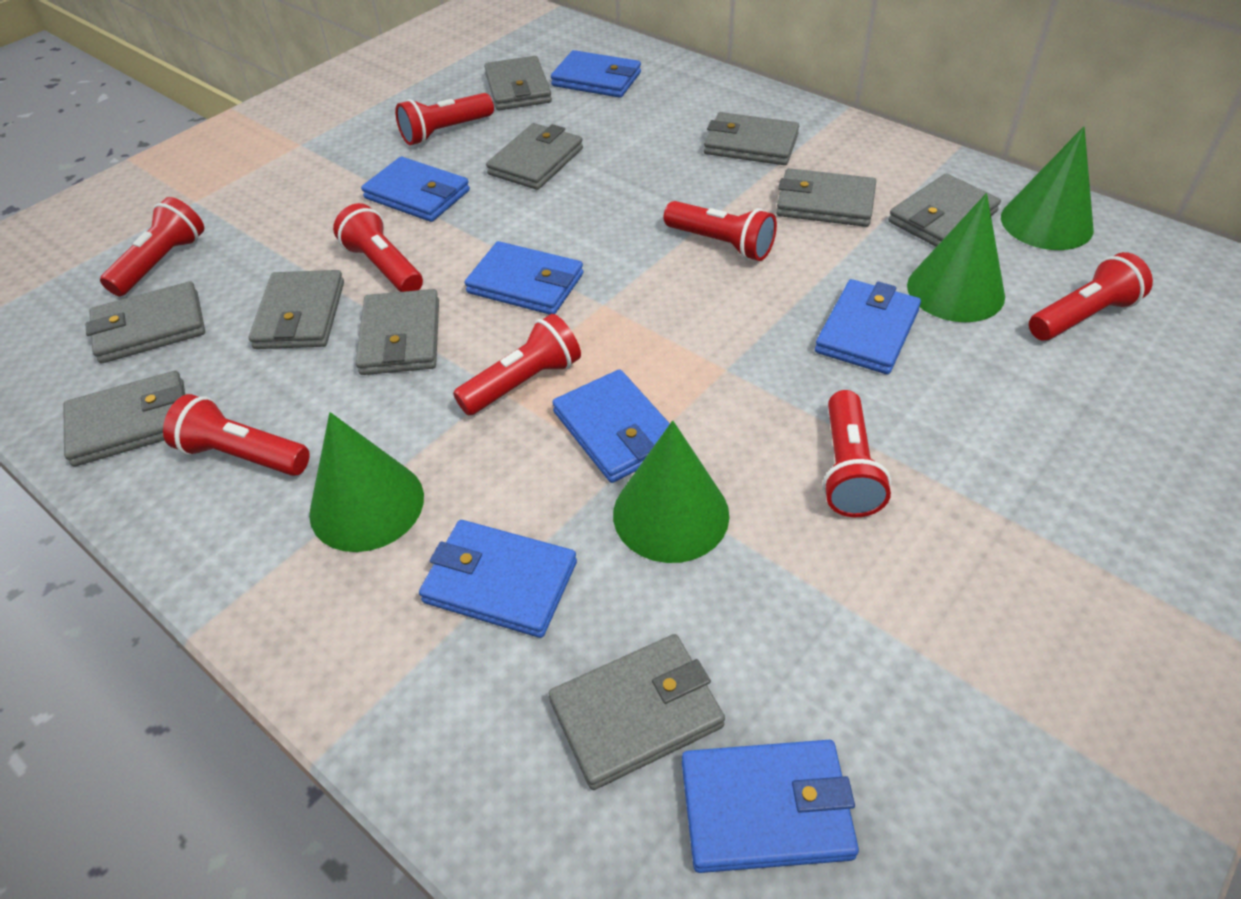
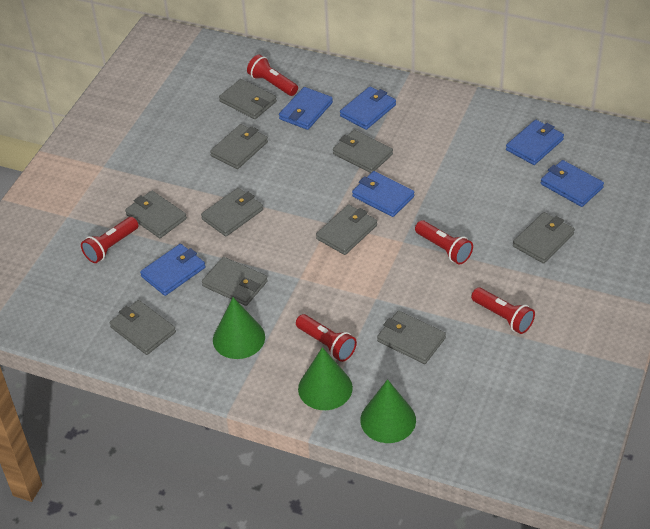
blue wallet: [361,157,470,222] [419,520,577,638] [465,241,583,315] [551,50,641,98] [552,369,670,483] [682,740,859,873] [815,279,921,374] = 7 -> [140,244,205,296] [279,87,333,130] [340,86,396,130] [352,171,414,217] [506,120,564,165] [541,160,604,207] = 6
green cone: [309,412,424,552] [613,420,729,563] [907,193,1005,322] [1001,126,1094,250] = 4 -> [213,297,265,359] [298,347,353,410] [360,379,416,443] = 3
red flashlight: [100,197,204,296] [163,394,310,476] [333,203,423,292] [395,93,494,145] [453,314,581,416] [664,201,777,261] [823,390,891,517] [1029,252,1153,341] = 8 -> [81,217,139,263] [247,54,298,96] [296,314,357,362] [415,220,473,264] [471,288,535,334] = 5

